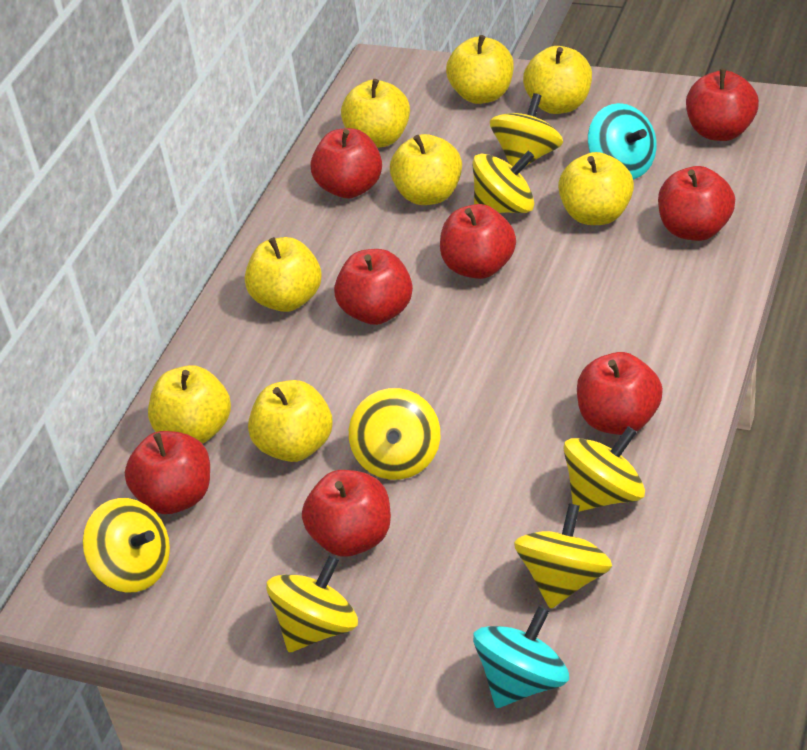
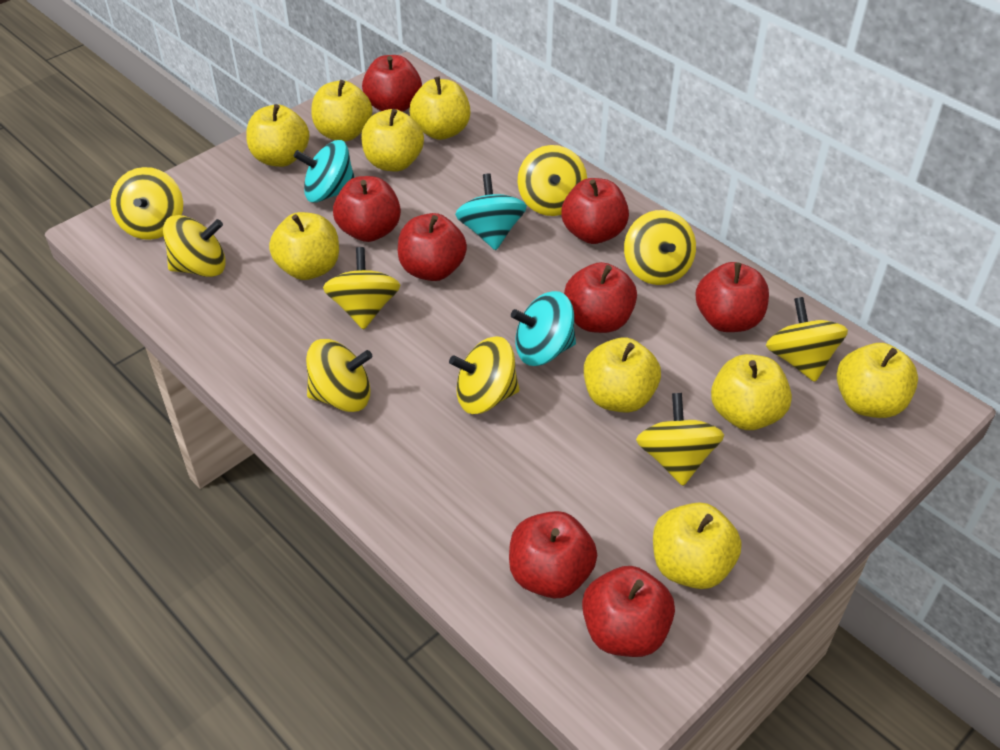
turquoise spinning top: [473,605,569,708] [588,103,657,179] = 2 -> [294,140,355,202] [455,173,527,250] [511,291,576,366] = 3
yellow apple: [148,365,231,444] [245,237,322,312] [248,380,333,462] [341,79,410,148] [390,134,462,205] [446,35,514,104] [523,46,592,114] [558,152,634,225] = 8 -> [246,104,310,167] [269,212,339,280] [312,80,373,141] [361,109,424,171] [409,77,470,140] [584,337,661,413] [653,502,741,589] [711,354,792,430] [837,343,918,418] = 9
yellow spinning top: [83,498,170,593] [266,555,358,652] [349,388,440,480] [473,151,534,213] [490,93,563,167] [514,503,612,609] [563,426,645,512] = 7 -> [111,167,183,240] [163,215,226,277] [306,339,372,412] [323,247,400,330] [449,336,520,414] [517,145,587,216] [624,210,696,285] [636,393,724,486] [766,297,848,382] = 9

